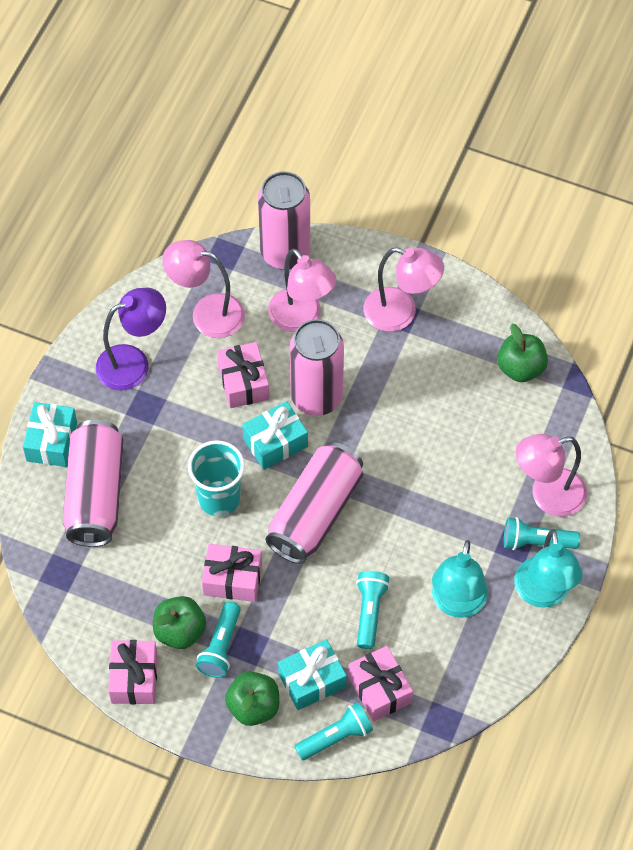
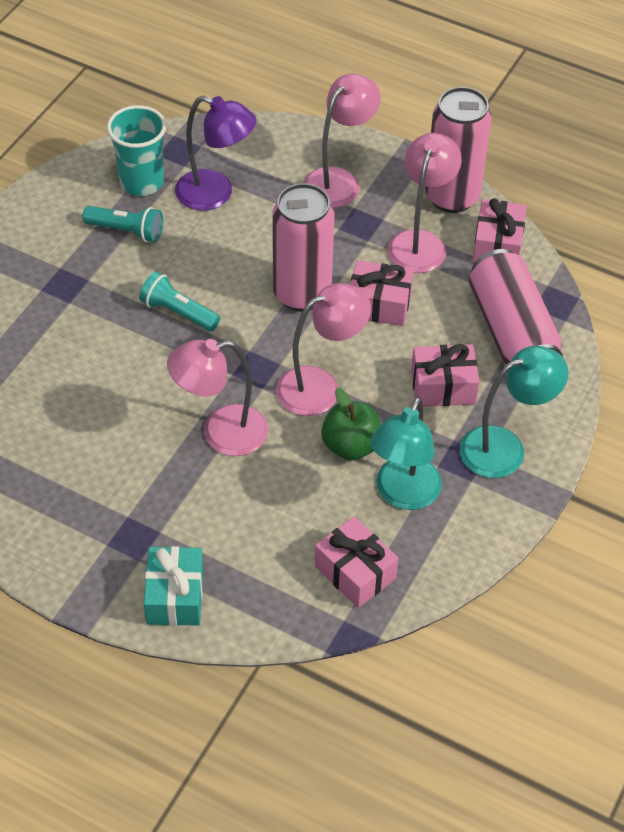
green apple: [153,596,206,649] [225,672,279,726] [497,324,548,382] = 3 -> [321,388,381,461] = 1
pink can: [63,420,124,547] [258,171,310,270] [266,442,363,564] [290,319,344,416] = 4 -> [272,183,334,311] [425,87,492,213] [469,249,563,365] = 3
turquoise flashlight: [196,602,241,678] [294,702,373,760] [356,571,390,649] [504,517,580,550] = 4 -> [82,206,163,242] [139,271,220,332] = 2
turquoise gift: [23,402,77,467] [242,401,308,470] [278,639,347,710] = 3 -> [144,546,203,626] = 1

